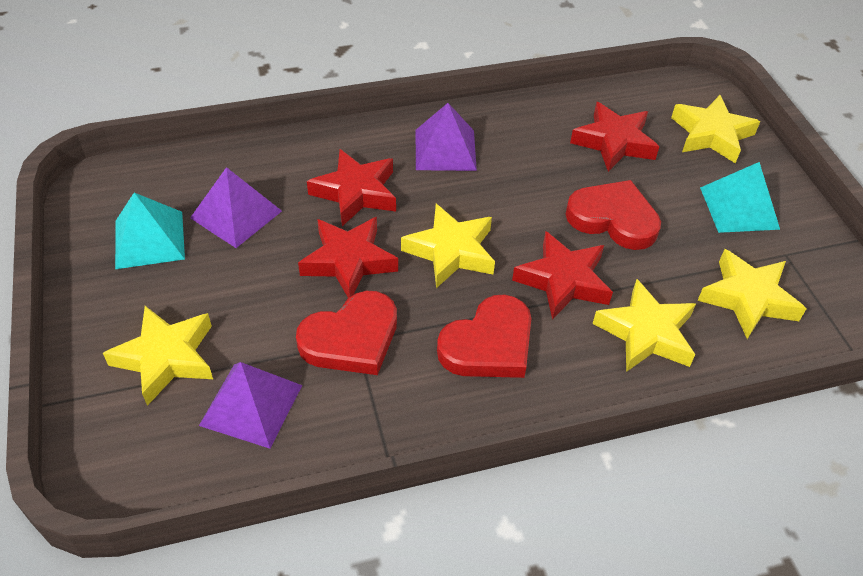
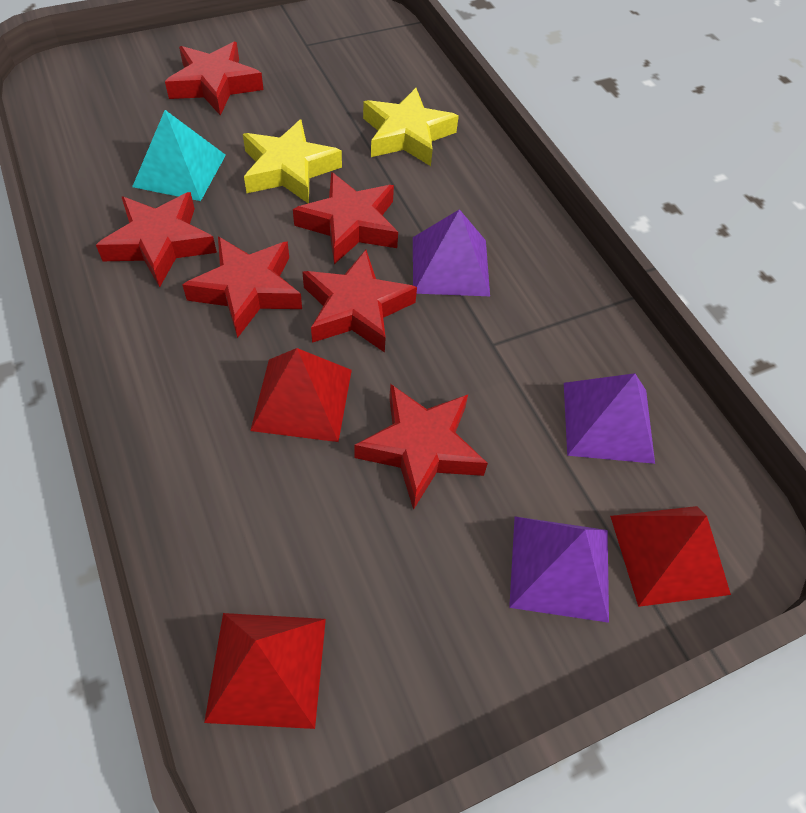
red heart: [296,291,397,375] [437,295,531,378] [566,180,661,250] = 3 -> none = 0
red pyramid: none = 0 -> [204,613,326,729] [250,348,352,442] [610,506,731,607] = 3
red star: [298,217,398,298] [307,149,396,226] [512,231,613,320] [570,102,659,172] = 4 -> [96,192,217,287] [165,42,263,116] [182,236,302,338] [293,172,398,264] [302,250,417,353] [354,384,488,510] = 6
turquoise pyramid: [115,193,185,269] [700,162,780,233] = 2 -> [132,110,226,201] = 1
yellow star: [103,306,213,406] [401,204,495,288] [592,279,696,372] [671,95,760,164] [697,249,806,339] = 5 -> [243,119,342,203] [363,88,459,166] = 2

